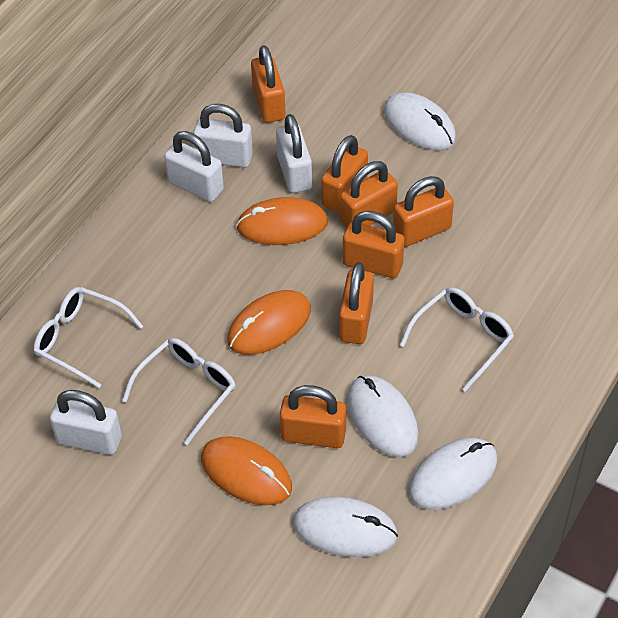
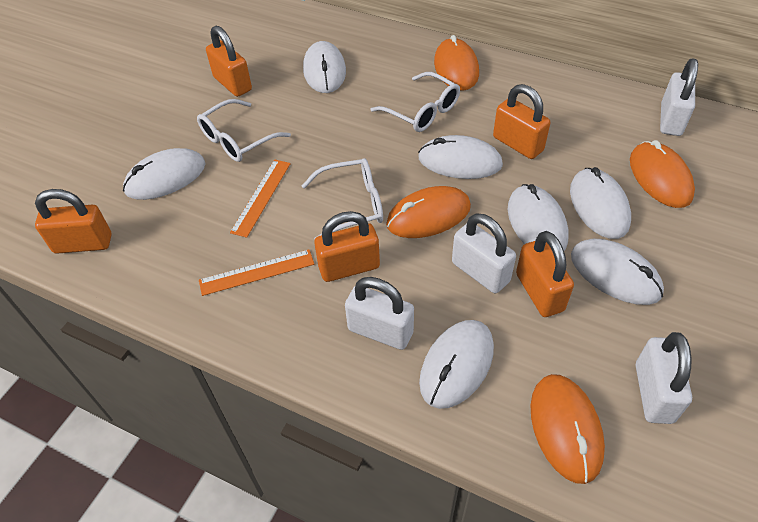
orange mouse: [201,436,292,505] [227,290,311,355] [236,197,328,245] = 3 -> [386,186,471,238] [434,35,479,90] [530,374,605,484] [630,140,695,208] = 4
orange padlock: [251,45,286,123] [280,385,346,448] [321,135,368,213] [339,262,374,344] [340,161,398,228] [343,211,404,278] [393,176,454,247] = 7 -> [35,189,112,254] [206,26,252,97] [314,211,380,282] [493,84,550,159] [516,231,574,317] = 5
orange ruler: none = 0 -> [199,249,314,296] [230,160,291,238] = 2
white mouse: [293,497,398,557] [347,375,419,457] [383,92,456,150] [409,438,498,510] = 4 -> [123,148,206,200] [303,41,346,93] [418,135,503,179] [419,320,494,409] [508,184,569,251] [570,167,631,239] [571,239,664,305] = 7

